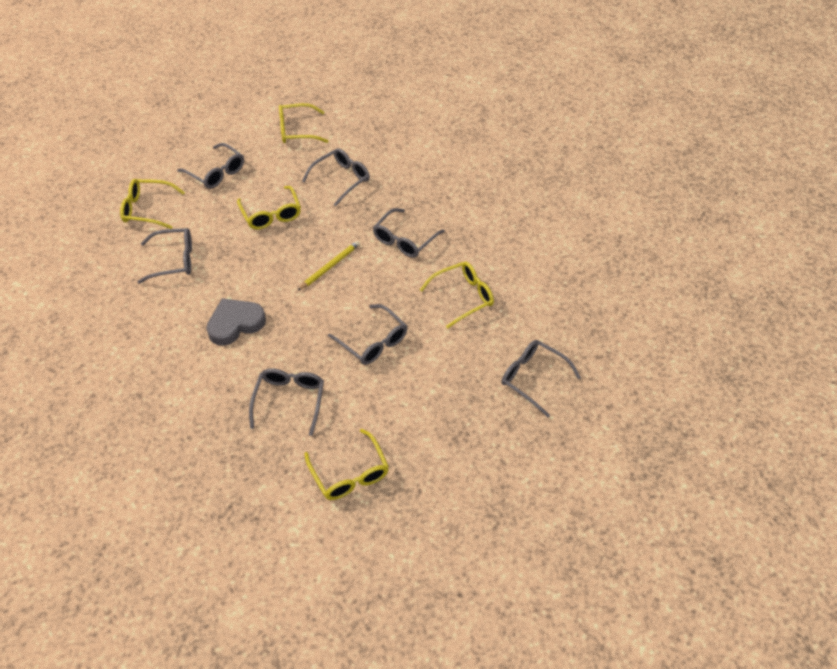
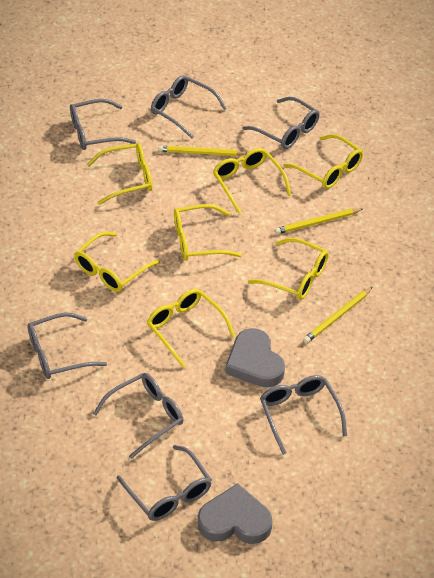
grey heart: [206,298,266,346] = 1 -> [198,483,272,544] [225,328,285,388] = 2
yellow glasses: [120,179,185,229] [237,186,301,230] [279,103,328,143] [304,429,389,500] [420,262,494,329] = 5 -> [74,232,160,292] [87,143,152,205] [147,289,235,368] [174,204,242,261] [213,148,291,215] [248,238,329,300] [283,134,363,189] = 7
yellow pencil: [297,241,360,291] = 1 -> [158,146,246,156] [275,208,363,234] [303,287,373,343] = 3

